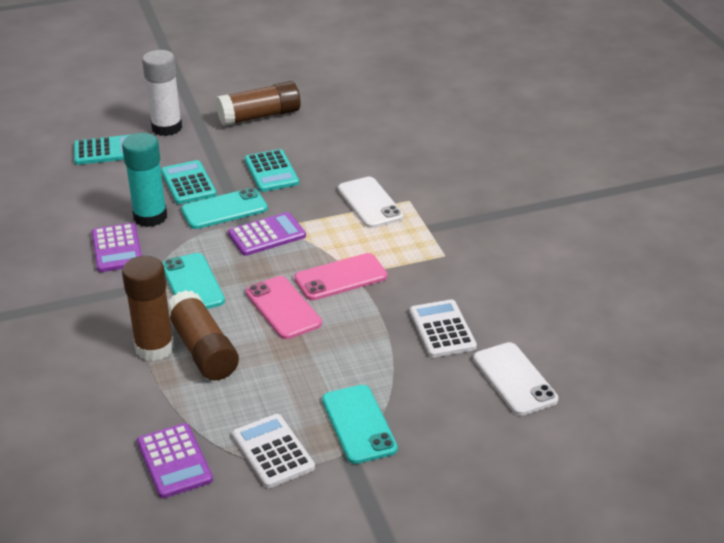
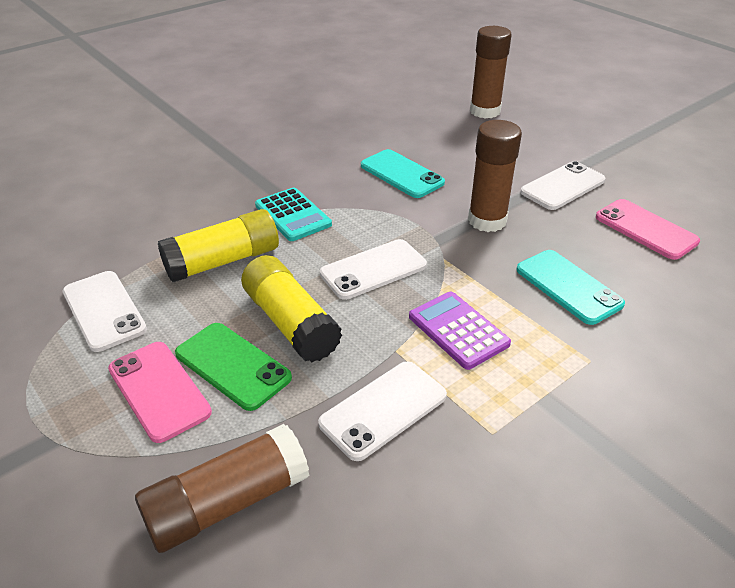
green phone: none = 0 -> [175,323,292,411] = 1
purple calculator: [92,223,142,272] [137,423,213,498] [228,212,306,256] = 3 -> [409,292,511,370] = 1
turquoise calculator: [74,134,132,165] [161,160,217,204] [245,149,299,192] = 3 -> [255,187,332,241] = 1
turquoise glue stick: [122,133,167,227] = 1 -> none = 0
turquoise phone: [162,253,225,309] [181,188,268,229] [322,385,398,464] = 3 -> [361,149,445,198] [516,250,625,325] = 2
white calculator: [232,414,315,488] [410,299,477,358] = 2 -> none = 0
white glue stick: [142,50,182,136] = 1 -> none = 0
white phone: [338,177,404,228] [473,342,558,416] = 2 -> [62,271,147,352] [318,361,447,461] [320,239,427,300] [520,161,606,210] = 4
yellow glue stick: none = 0 -> [158,209,279,282] [241,255,342,362] = 2

